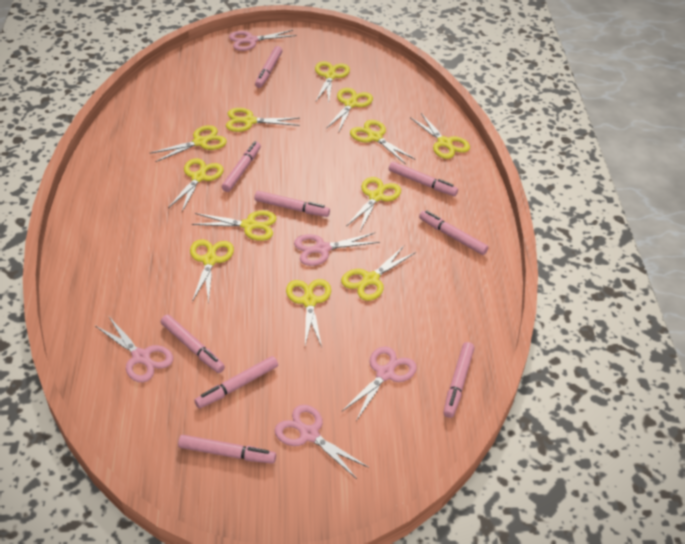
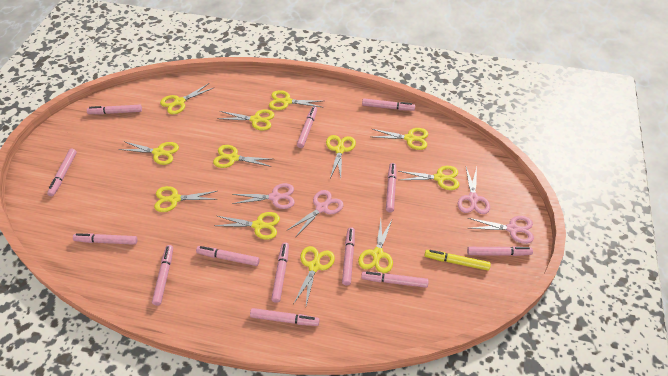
pink marker: [161,315,225,373] [178,435,276,464] [195,356,278,408] [222,141,261,192] [255,46,282,88] [255,191,330,217] [389,162,458,196] [419,211,488,255] [444,342,474,418] = 9 -> [47,149,77,196] [73,233,137,245] [87,105,142,114] [152,245,173,306] [196,246,260,266] [250,308,320,326] [271,242,289,303] [297,106,317,148] [342,227,355,285] [361,271,429,288] [362,99,415,111] [386,163,397,212] [467,246,533,256] = 13
pink scissors: [95,317,173,382] [229,30,297,51] [275,405,369,479] [294,233,380,266] [341,346,417,421] = 5 -> [232,183,295,209] [287,190,343,236] [458,167,490,214] [468,216,534,244] = 4
yellow marker: none = 0 -> [424,250,491,271] = 1

